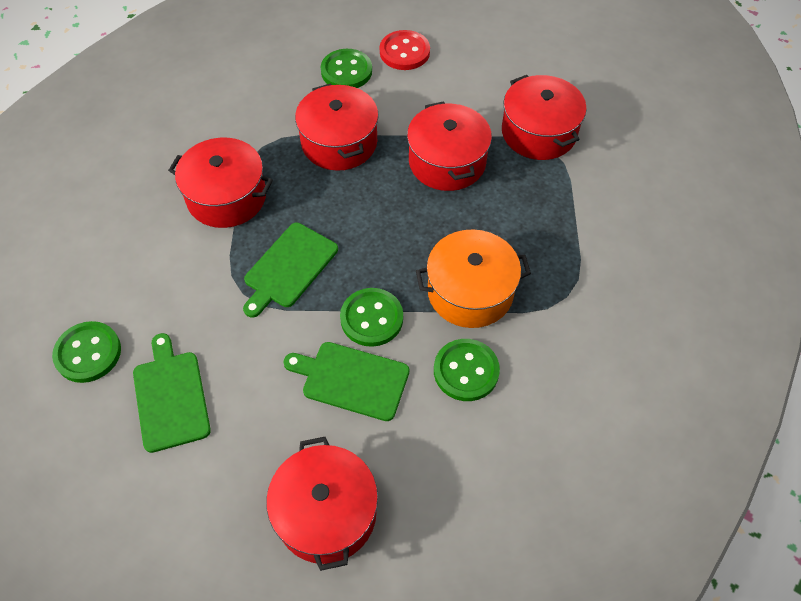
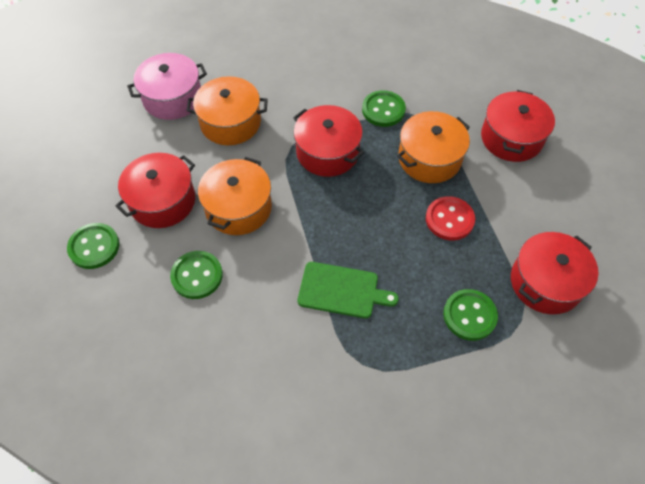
green cutting board: [133,333,211,453] [243,223,338,318] [283,342,410,421] = 3 -> [298,262,399,318] = 1
orange pot: [416,229,531,328] = 1 -> [186,76,268,145] [198,157,272,235] [397,111,470,183] = 3
pink pot: none = 0 -> [127,53,207,120] = 1
red pot: [168,138,273,228] [266,437,378,571] [295,83,379,171] [407,101,492,191] [502,75,587,160] = 5 -> [116,153,195,228] [293,105,364,177] [481,90,555,162] [511,232,598,314] = 4

